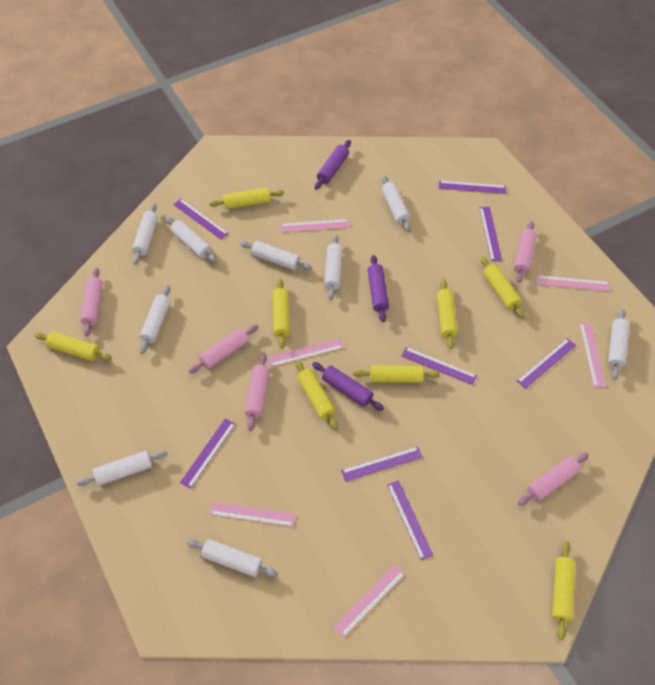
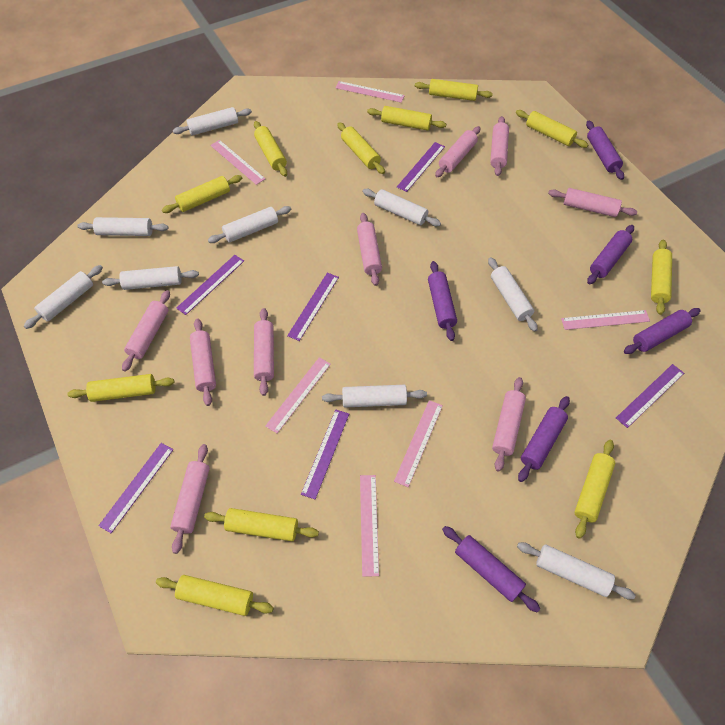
pink rolling pin: [81,268,103,336] [189,324,258,374] [245,354,270,431] [514,221,537,283] [518,453,589,506] = 5 -> [122,290,170,372] [170,444,210,554] [190,319,216,406] [254,308,274,396] [357,213,382,286] [435,126,481,177] [490,116,509,176] [492,377,526,472] [548,188,637,217] = 9
purple rolling pin: [312,362,384,411] [315,140,351,190] [368,255,389,322] = 3 -> [428,261,457,341] [442,526,540,613] [518,396,570,482] [586,121,624,180] [587,225,634,284] [624,308,701,354] = 6
purple ruler: [173,199,229,239] [180,419,235,489] [341,446,422,482] [387,480,433,560] [402,347,477,385] [439,181,506,194] [479,207,502,261] [517,338,576,389] = 8 -> [98,443,174,533] [176,255,244,315] [287,273,339,341] [301,410,349,499] [397,142,445,192] [616,364,684,428] = 6
yellow rolling pin: [34,332,112,361] [209,188,284,209] [272,279,290,348] [295,360,338,430] [353,365,440,383] [437,279,458,349] [480,256,525,318] [552,541,575,640] = 8 -> [67,374,174,402] [156,575,274,616] [162,175,242,213] [204,508,319,541] [254,121,287,177] [337,122,385,174] [367,106,446,131] [415,79,493,101] [516,110,588,148] [574,440,615,539] [651,239,672,315] = 11

